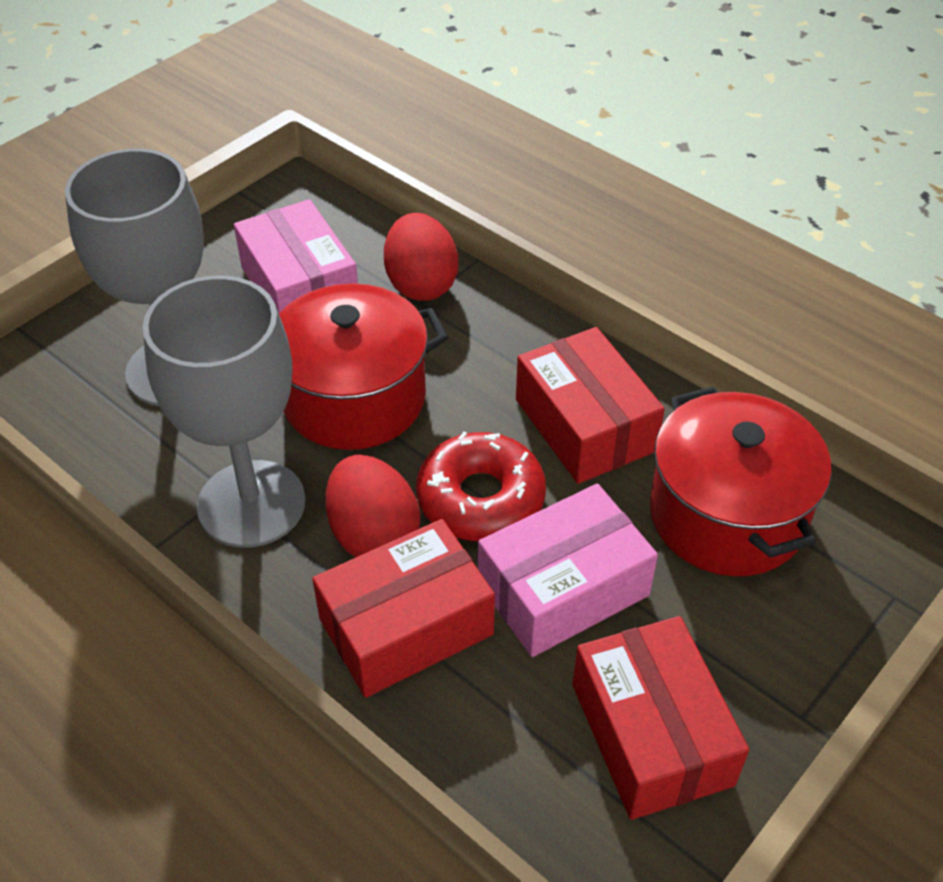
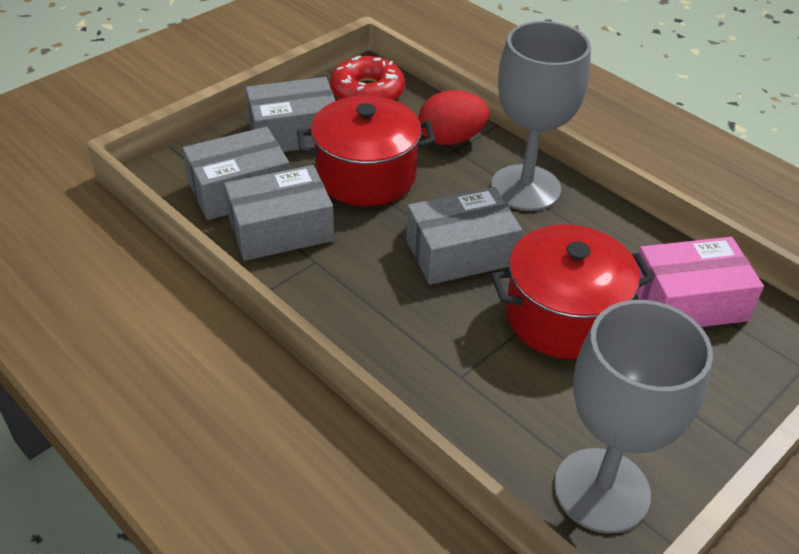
grey box: none = 0 -> [182,127,290,220] [224,165,334,261] [245,77,335,152] [406,187,522,285] = 4
pink box: [234,199,358,313] [478,484,658,657] = 2 -> [636,237,764,327] = 1
red box: [312,519,495,698] [516,327,665,484] [572,616,749,820] = 3 -> none = 0
red egg: [326,455,420,557] [384,213,458,301] = 2 -> [418,90,489,145] = 1

